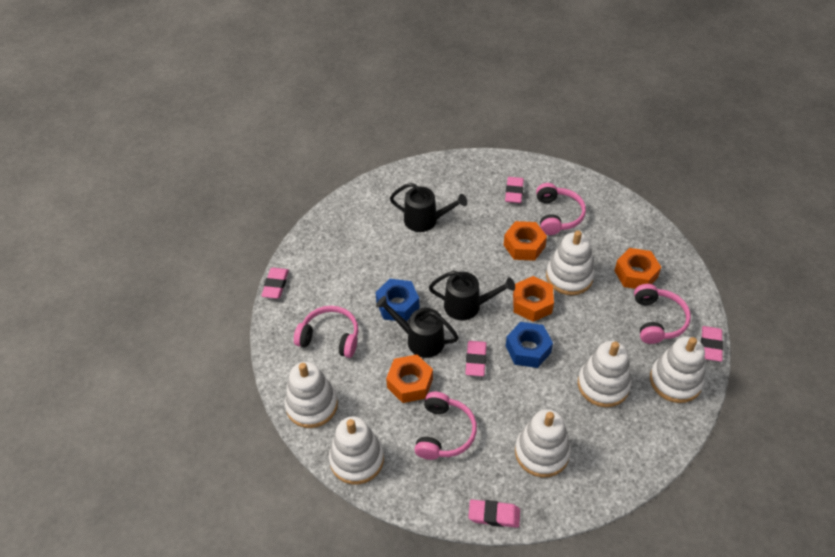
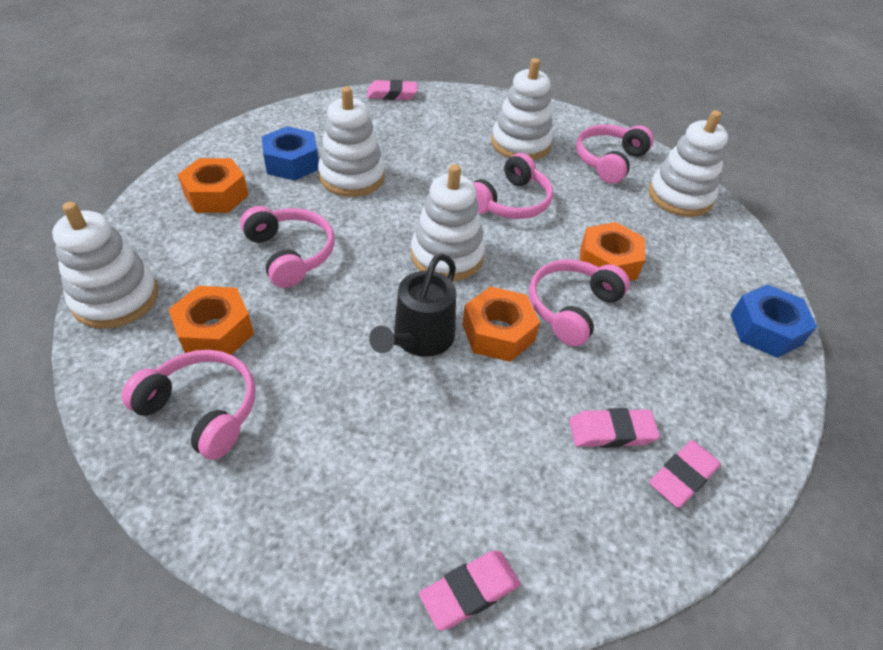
black watering can: [376,296,459,358] [390,183,467,232] [429,271,515,320] = 3 -> [369,253,456,357] = 1
pink eraser: [261,268,289,299] [465,341,487,376] [468,499,520,528] [505,177,524,203] [701,326,723,362] = 5 -> [367,80,417,100] [419,551,521,631] [569,408,660,448] [649,440,721,508] = 4
pink headphones: [294,306,358,358] [414,392,477,460] [536,183,586,235] [634,284,691,344] = 4 -> [122,350,255,460] [240,206,335,288] [473,153,553,219] [529,259,630,347] [576,125,654,184] = 5
white stacking toy: [284,362,338,428] [329,416,384,485] [515,409,571,478] [546,231,594,295] [578,341,631,407] [650,336,705,403] = 6 -> [52,202,158,329] [318,87,385,197] [411,164,485,281] [492,58,553,160] [649,110,728,217] = 5

